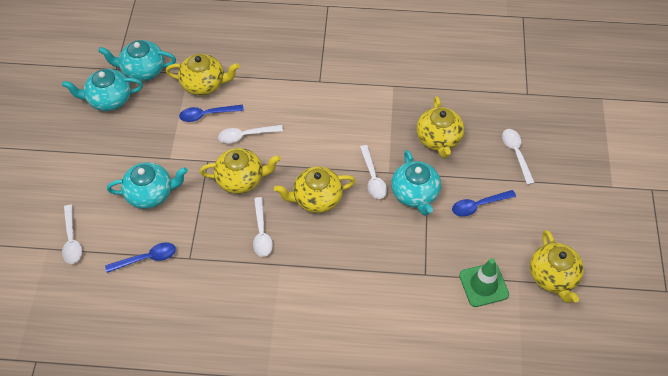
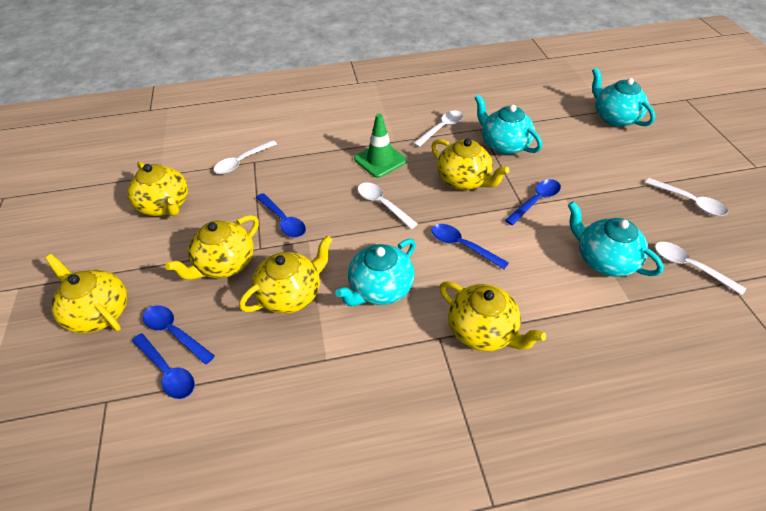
blue spoon: [105,243,176,273] [179,105,244,122] [452,190,516,217] = 3 -> [132,333,195,399] [143,305,215,365] [256,193,306,237] [431,224,509,269] [505,179,561,225] = 5
yellow teapot: [166,54,240,96] [200,148,281,194] [274,166,355,213] [417,96,464,158] [530,230,584,303] = 5 -> [45,254,127,333] [127,161,188,216] [165,215,259,280] [239,236,333,314] [431,138,510,190] [439,281,546,351] = 6

